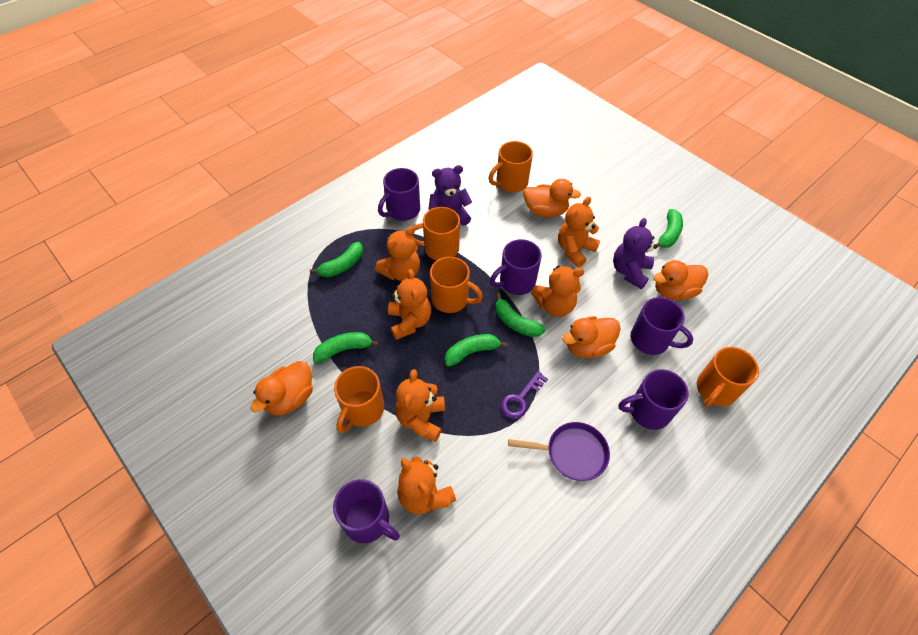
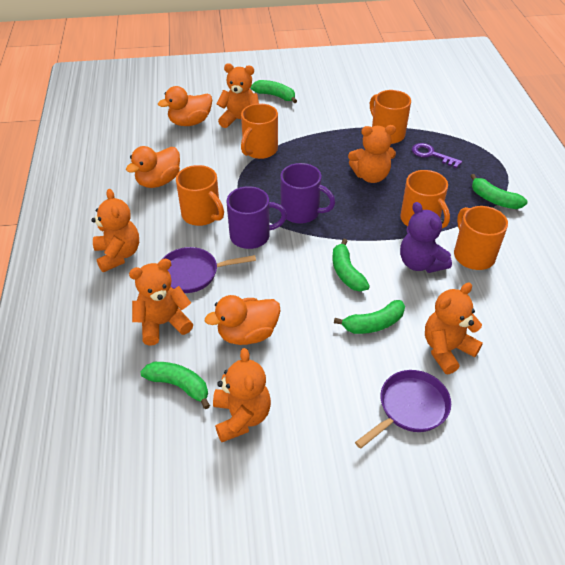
orange duck: [250,361,313,415] [523,179,581,218] [562,316,621,358] [653,260,708,300] = 4 -> [126,146,180,188] [158,86,212,126] [205,295,281,345] = 3
purple mug: [333,479,400,543] [378,168,420,221] [490,239,542,295] [619,369,689,430] [631,297,693,355] = 5 -> [227,186,287,249] [280,163,335,224] = 2
purple pan: [508,422,610,481] = 1 -> [163,247,256,293] [355,370,451,449] = 2
purple teddy bear: [428,165,472,226] [613,218,657,289] = 2 -> [400,202,452,273] = 1

